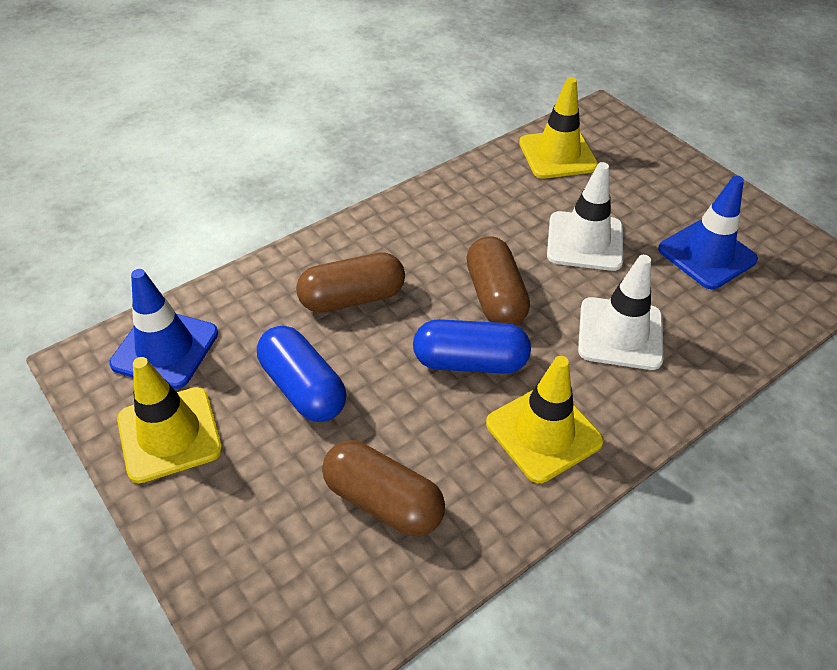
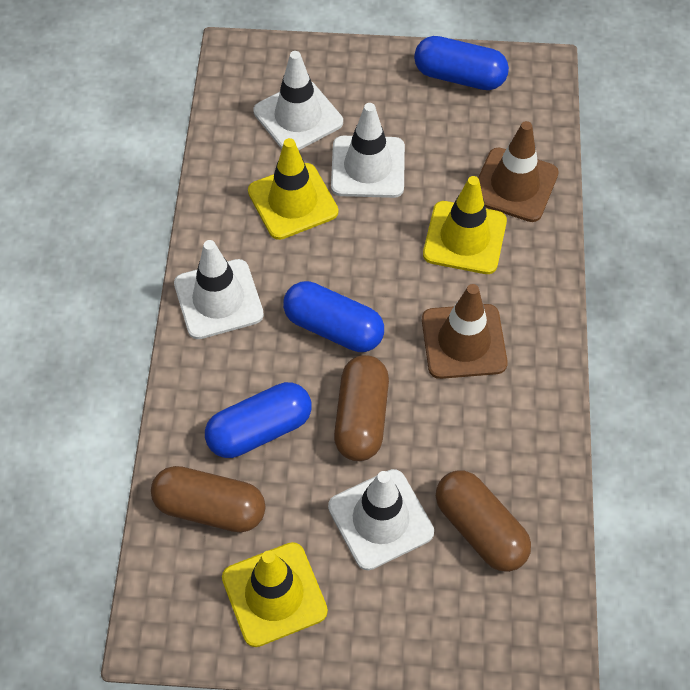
blue capsule: [257,326,346,422] [413,319,531,374] = 2 -> [205,382,311,458] [283,281,384,352] [414,36,509,90] = 3
blue traffic cone: [109,269,218,389] [658,176,758,289] = 2 -> none = 0
brown traffic cone: none = 0 -> [422,284,508,379] [478,121,559,222] = 2
white traffic cone: [547,162,623,271] [578,255,663,370] = 2 -> [174,240,264,339] [253,51,343,150] [328,469,434,570] [331,103,405,198] = 4

